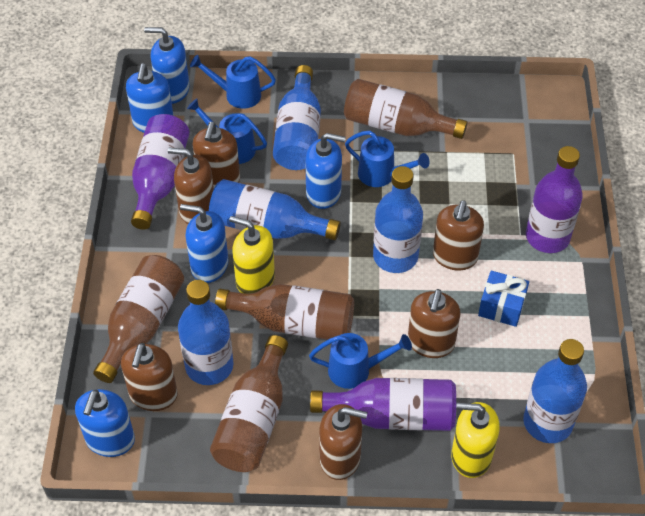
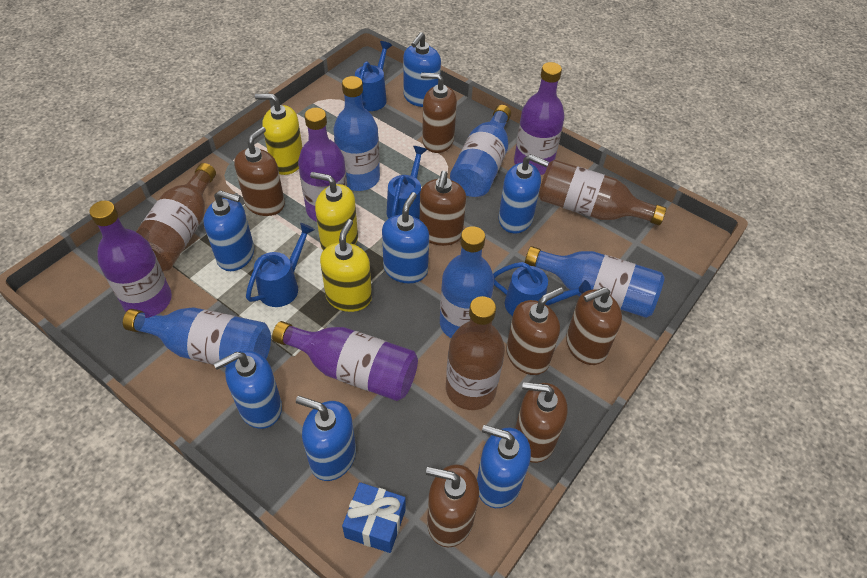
blue soap dispenser: [75,389,135,457] [126,63,174,133] [144,27,190,104] [180,204,228,283] [305,133,346,209] = 5 -> [203,190,254,271] [213,350,282,429] [296,396,356,481] [382,192,429,284] [403,32,441,107] [477,425,531,508] [499,154,549,233] = 7
brown bottle: [93,255,184,383] [210,335,288,472] [215,284,354,340] [344,79,467,139] = 4 -> [136,163,216,271] [446,296,505,410] [538,160,666,225] = 3
brown soap dispenser: [121,343,178,411] [168,148,214,224] [192,122,240,188] [319,404,367,480] [408,289,460,358] [433,200,484,270] = 6 -> [234,127,285,216] [420,171,466,246] [421,73,457,153] [426,464,479,548] [506,287,564,375] [515,382,567,463] [566,287,622,365] = 7
purple bottle: [131,114,190,230] [310,378,456,431] [526,146,583,253] = 3 -> [89,201,172,315] [272,321,418,401] [298,108,347,222] [514,62,565,175] = 4
yellow soap dispenser: [229,216,275,293] [451,402,500,478] = 2 -> [255,94,303,175] [310,172,358,250] [320,219,372,312] = 3

